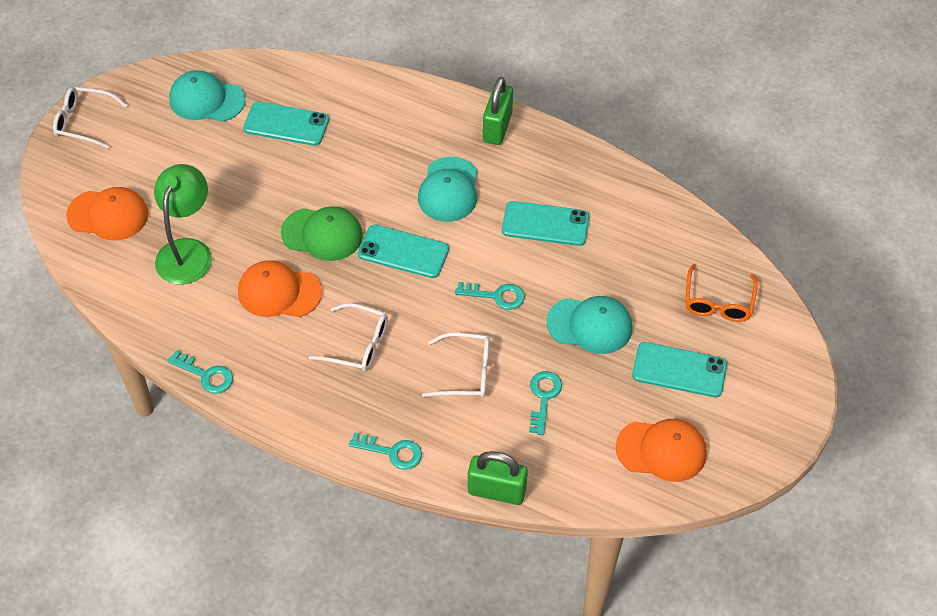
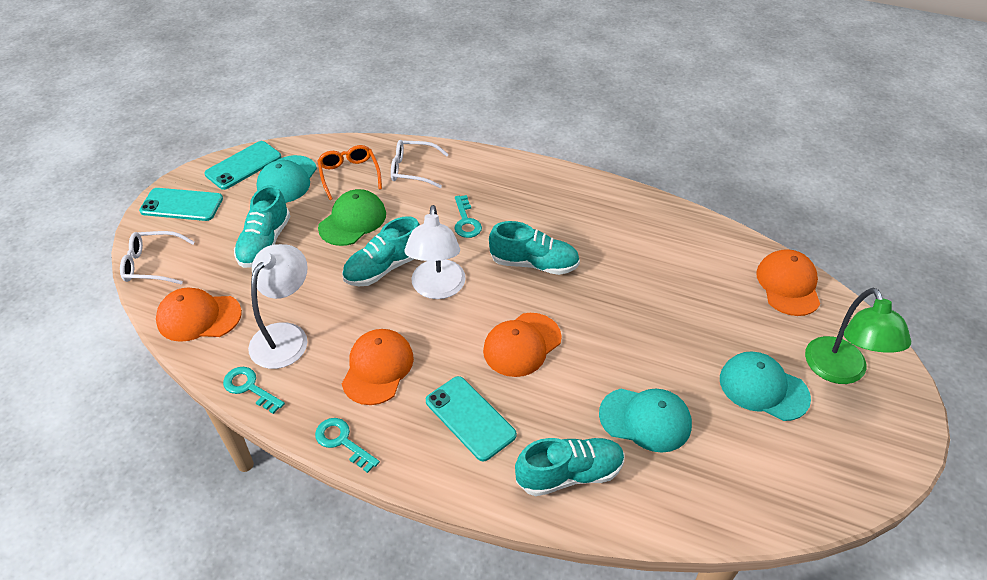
green padlock: [468,451,528,505] [483,77,513,145] = 2 -> none = 0
orange cap: [66,187,149,241] [238,260,322,317] [616,419,707,482] = 3 -> [156,287,242,342] [342,329,414,405] [483,313,562,377] [756,249,820,316] = 4
turquoise key: [167,350,233,394] [349,432,422,470] [455,282,525,310] [529,371,562,435] = 4 -> [223,367,285,414] [315,418,380,473] [454,195,482,238] = 3
turquoise phone: [243,102,329,146] [358,224,449,278] [502,201,589,246] [632,342,727,397] = 4 -> [139,188,223,221] [204,141,281,190] [426,376,517,461] = 3
turquoise shoe: none = 0 -> [234,185,290,268] [342,216,420,286] [489,221,580,275] [515,438,625,496] = 4
white glasses: [53,87,128,149] [309,303,388,371] [422,333,490,397] = 3 -> [120,231,195,284] [391,140,449,188] = 2
white lamp: none = 0 -> [248,244,308,369] [405,205,466,299] = 2

